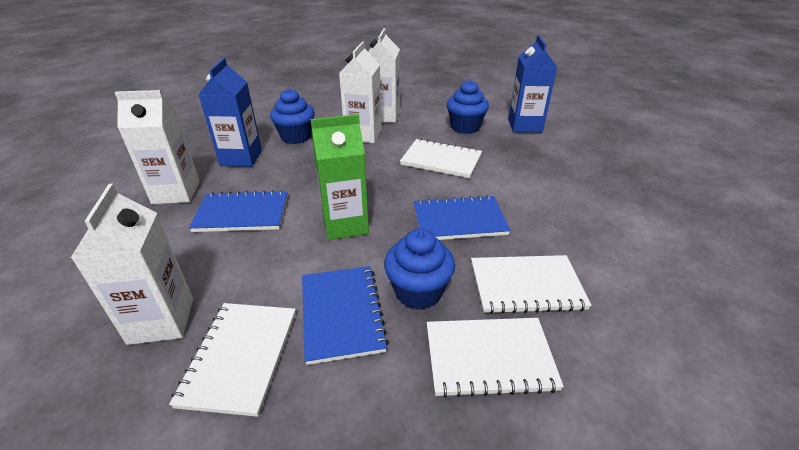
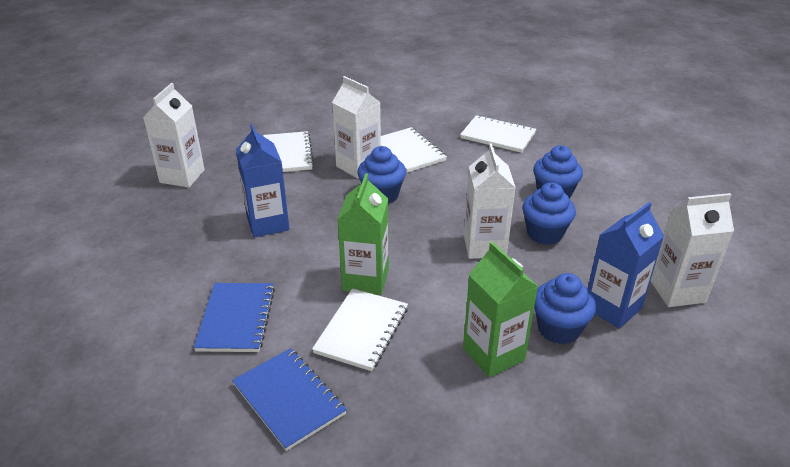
blue cupcake: [270,88,315,144] [384,228,455,310] [447,80,489,134] = 3 -> [357,146,406,204] [522,182,576,245] [533,145,583,199] [534,273,596,344] = 4
blue notebook: [189,190,288,232] [302,266,389,365] [413,195,511,240] = 3 -> [194,283,275,352] [232,348,347,451] = 2
green carton: [310,114,369,240] = 1 -> [337,173,389,295] [463,242,538,377] = 2

